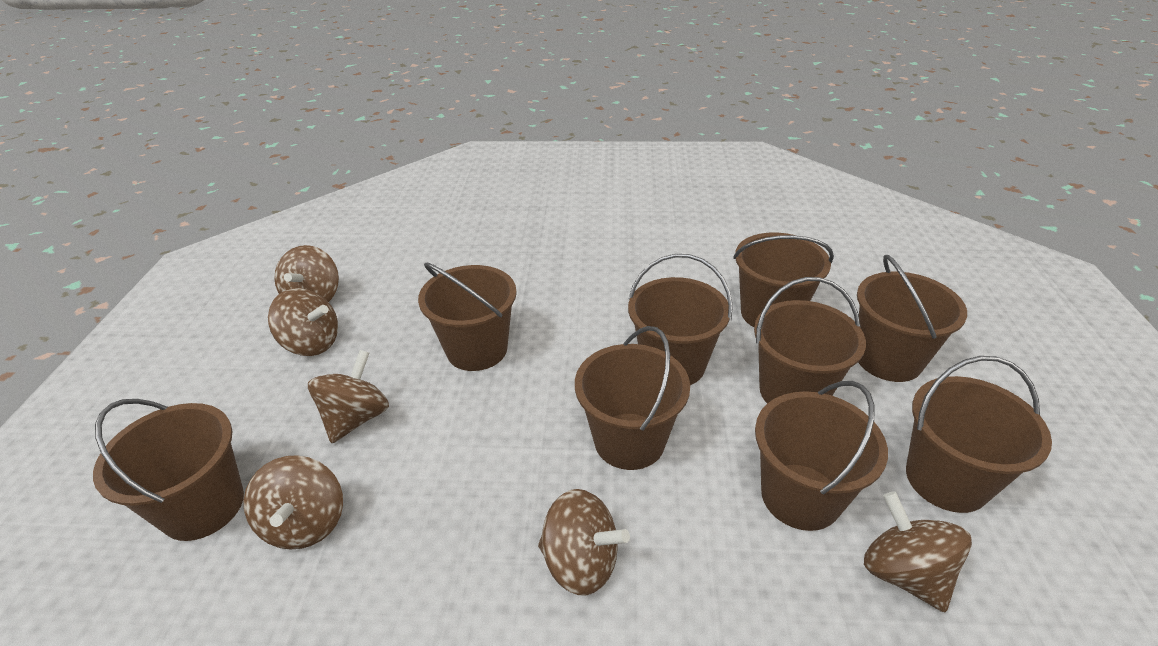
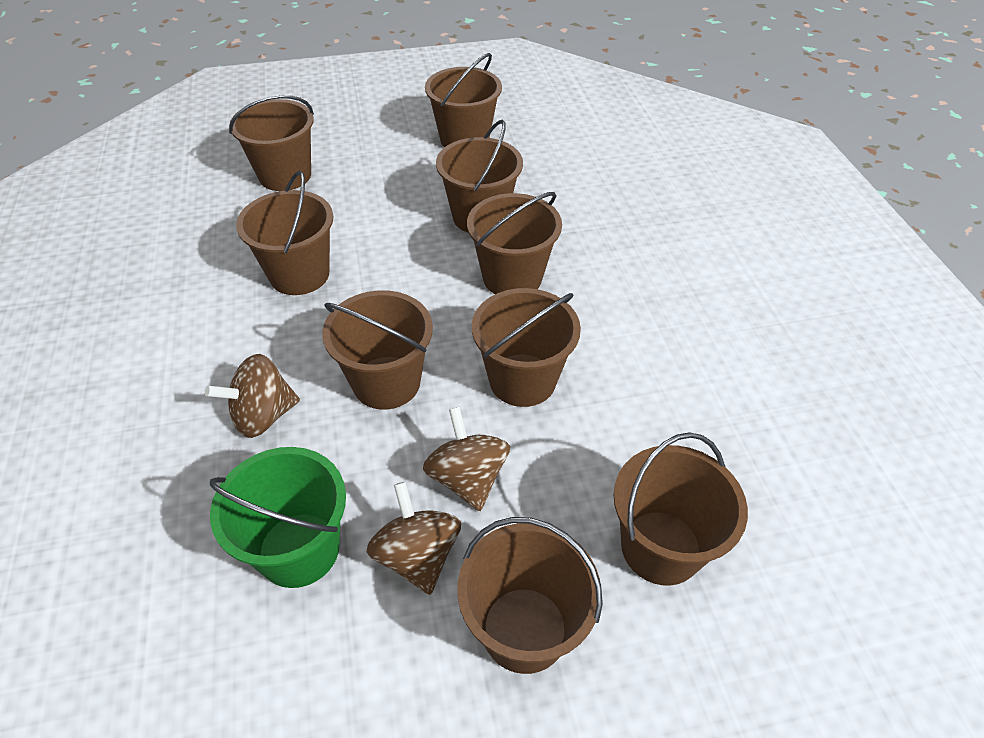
brown spinning top: [244,455,343,550] [268,288,338,356] [274,245,339,302] [308,350,389,443] [538,489,630,596] [864,491,972,612] = 6 -> [205,354,300,438] [366,482,461,595] [423,407,510,511] = 3
green bucket: none = 0 -> [210,447,346,588] = 1

